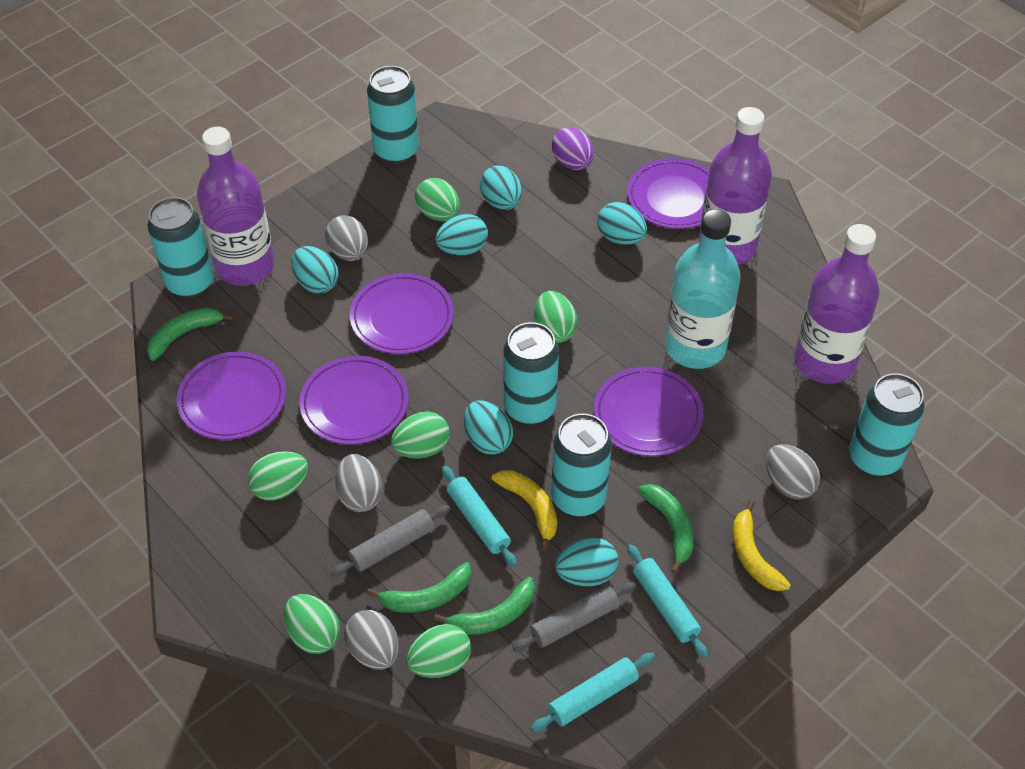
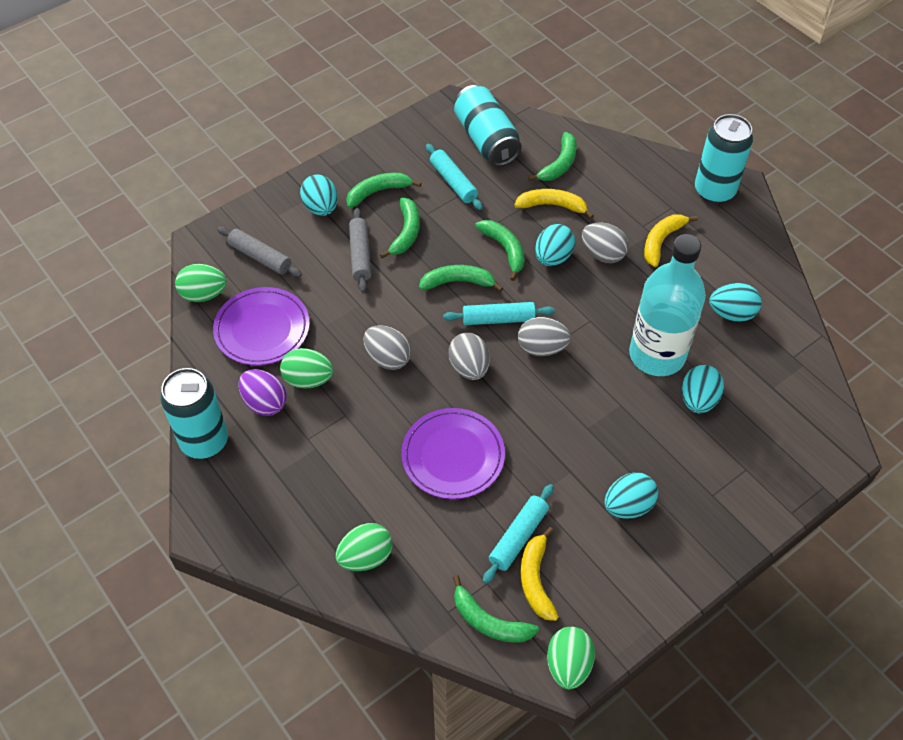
green banana: [147,308,234,361] [367,562,471,613] [434,577,535,635] [638,484,694,574] = 4 -> [346,173,421,208] [380,198,420,259] [419,265,503,292] [453,575,539,643] [475,220,525,281] [528,132,577,181] = 6
green egg: [248,451,308,501] [284,594,340,654] [391,412,450,458] [406,624,471,678] [415,178,460,221] [534,291,578,343] = 6 -> [175,264,227,302] [280,348,333,389] [336,523,392,571] [547,627,595,689] = 4
purple bottle: [197,127,275,286] [699,107,772,265] [794,224,879,384] = 3 -> none = 0
purple plate: [177,352,286,440] [299,356,409,445] [350,273,454,354] [594,366,704,456] [627,158,709,229] = 5 -> [213,287,310,366] [401,408,505,499] = 2
turquoise can: [147,197,214,298] [367,66,419,164] [503,322,559,425] [551,413,612,517] [849,373,924,476] = 5 -> [160,368,228,459] [454,85,522,166] [695,114,753,204] = 3
turquoise egg: [291,246,339,294] [435,214,488,256] [464,400,513,455] [480,166,522,210] [555,537,619,586] [597,202,647,245] = 6 -> [300,174,338,216] [535,224,575,266] [604,472,658,519] [682,365,724,413] [709,283,762,322] = 5
yellow banana: [492,470,557,552] [733,500,791,591] = 2 -> [514,189,594,219] [521,527,559,621] [644,214,698,267] = 3

